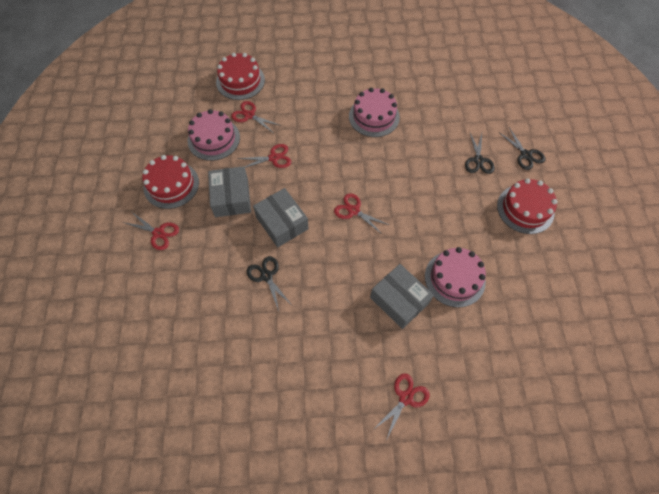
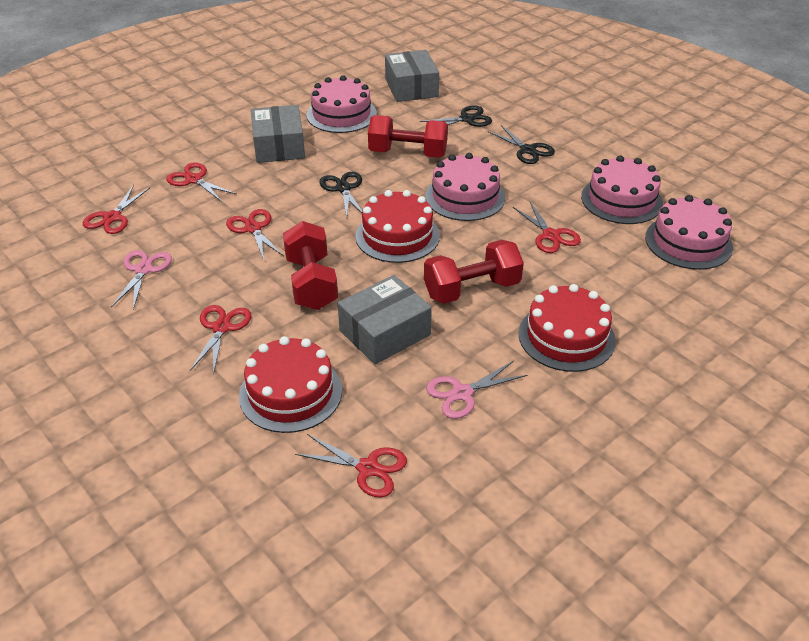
pink cake: [188,109,240,161] [349,88,400,137] [425,247,486,308] = 3 -> [307,75,377,133] [425,153,505,221] [581,156,663,224] [645,195,733,270] = 4
pink scissors: none = 0 -> [111,250,172,309] [426,361,527,419] = 2
red dumbbell: none = 0 -> [283,221,338,310] [368,115,448,158] [424,240,524,304] = 3
red scissors: [123,212,179,250] [231,101,281,133] [237,144,291,168] [334,193,389,235] [373,373,430,441] = 5 -> [83,185,150,234] [166,163,236,202] [190,305,251,375] [226,209,284,260] [295,434,407,498] [513,202,581,253] = 6

